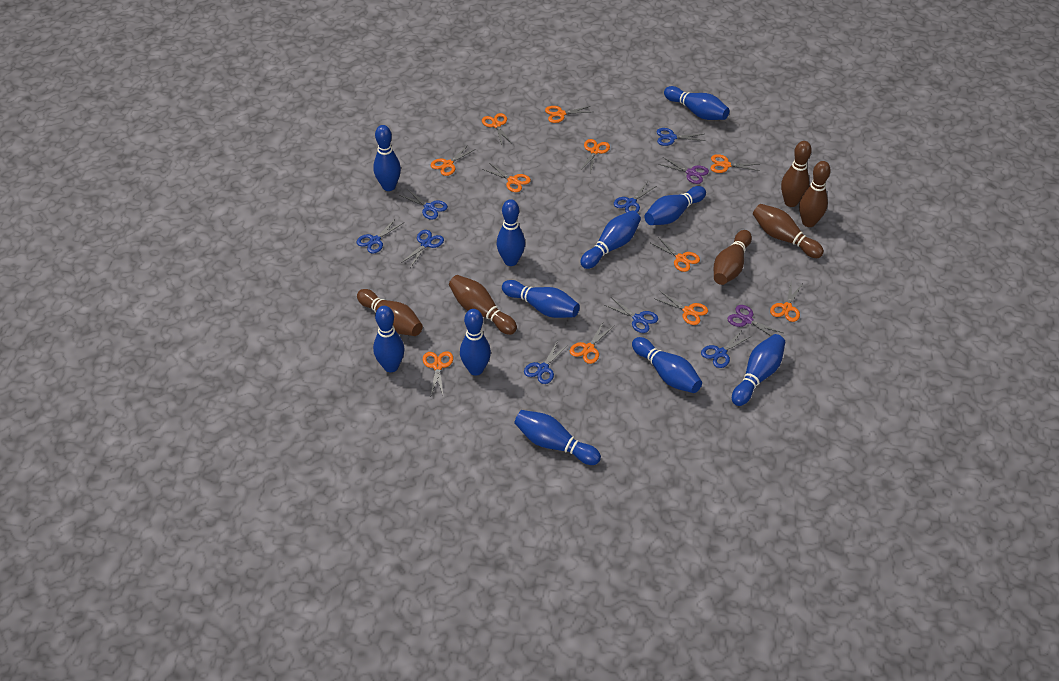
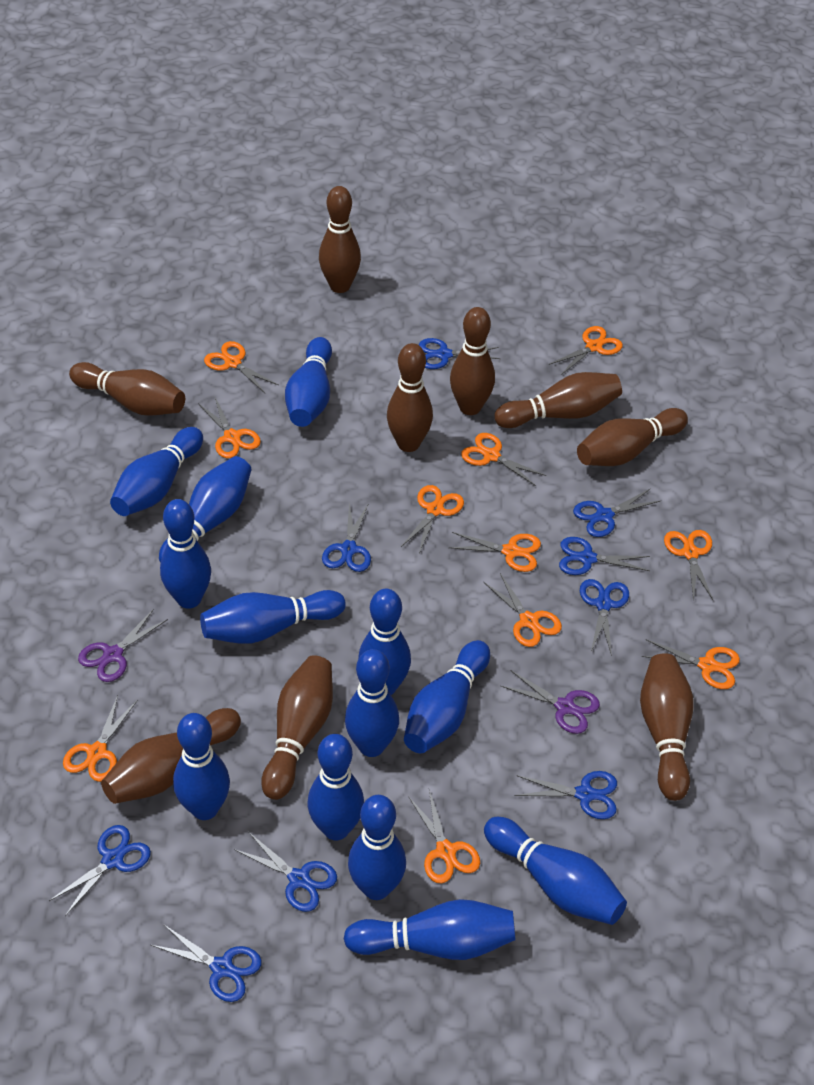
blue bowling pin: [373,125,401,191] [373,306,405,372] [460,309,491,375] [497,199,525,266] [502,280,580,318] [514,410,601,465] [580,211,641,269] [632,337,702,393] [644,186,706,225] [664,86,729,120] [732,334,785,406] = 11 -> [110,427,203,516] [159,456,252,563] [160,499,211,609] [173,713,230,820] [200,590,346,644] [285,337,332,427] [308,734,364,840] [344,899,515,960] [345,649,399,757] [348,795,406,900] [358,588,411,695] [404,640,490,753] [484,817,627,925] = 13
blue scissors: [356,218,403,253] [399,189,448,220] [400,230,444,268] [524,341,569,384] [605,297,658,333] [614,183,656,213] [657,128,706,146] [701,329,752,368] = 8 -> [49,825,151,916] [151,924,262,1002] [234,833,337,912] [322,502,371,572] [419,338,500,369] [515,771,617,819] [559,537,650,575] [573,489,660,537] [580,579,629,656] = 9
brown bowling pin: [357,289,423,336] [449,275,517,335] [714,230,752,285] [753,204,824,258] [781,141,812,207] [799,161,831,227] = 6 -> [69,362,185,416] [101,708,241,804] [261,655,333,800] [319,186,361,293] [387,343,433,452] [450,307,495,415] [495,372,622,428] [577,408,688,466] [640,653,694,801] = 9

